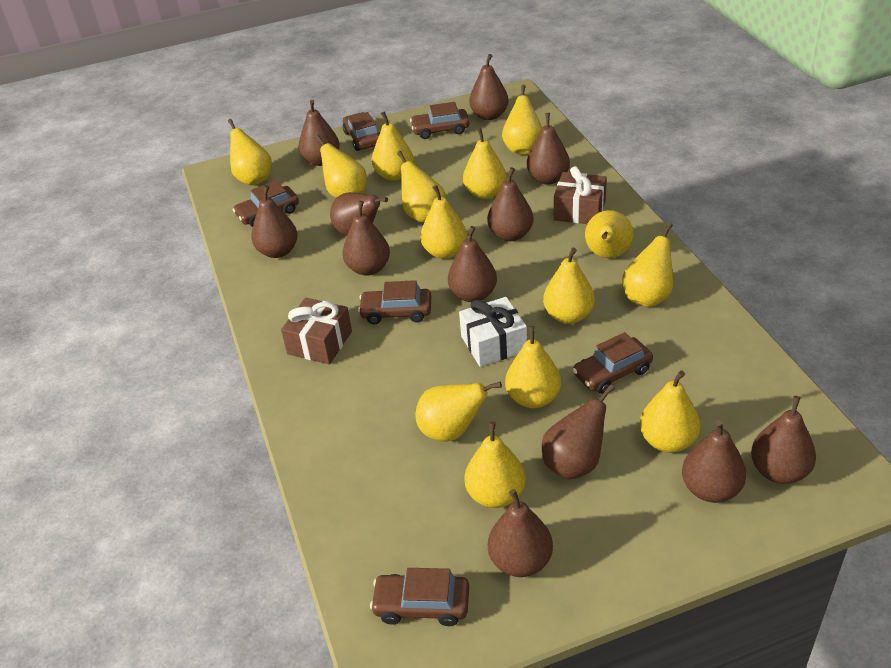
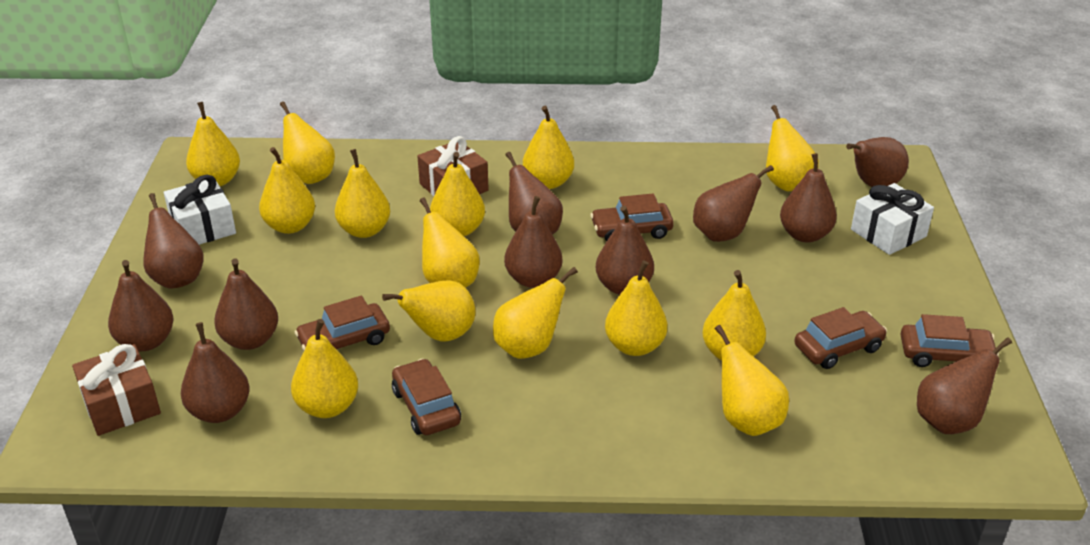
brown car: [233,180,299,227] [343,112,380,151] [358,280,431,324] [370,568,469,626] [410,102,469,139] [573,332,653,394] = 6 -> [295,296,390,350] [392,359,461,435] [590,194,674,241] [794,307,887,369] [900,314,999,367] = 5
brown pear: [251,185,298,258] [299,100,340,166] [330,192,388,236] [343,201,390,276] [448,226,497,302] [469,54,509,120] [487,167,534,241] [488,489,553,577] [527,113,570,185] [542,384,615,479] [682,420,746,503] [751,396,816,484] = 12 -> [108,260,174,351] [143,193,204,289] [181,322,250,423] [214,259,278,350] [504,196,562,288] [505,152,563,235] [596,206,654,295] [693,165,774,242] [780,153,837,243] [846,137,909,187] [917,337,1012,434] = 11
white gift: [459,297,527,367] = 1 -> [164,175,236,245] [851,183,934,255] = 2

